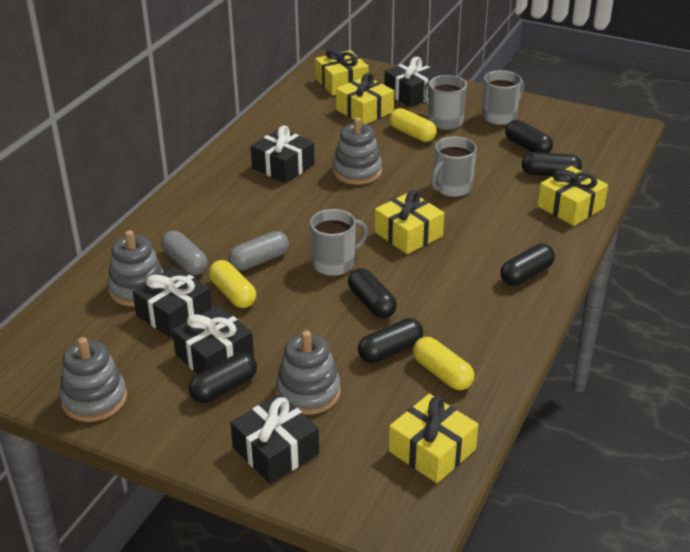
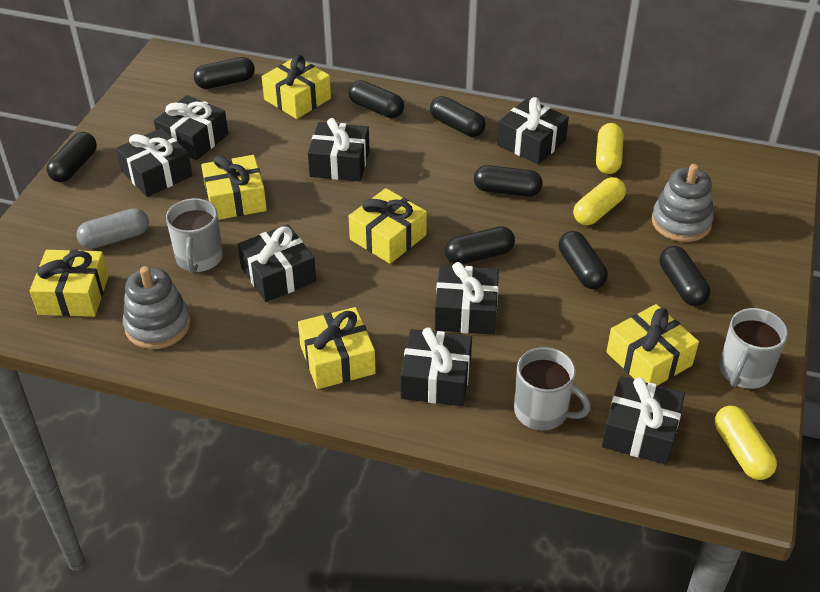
black capsule: [189,352,257,403] [348,268,397,318] [358,318,423,363] [500,244,555,286] [505,120,553,153] [522,152,582,176] = 6 -> [47,132,97,182] [194,57,255,89] [348,80,404,118] [430,96,486,137] [445,226,515,264] [474,165,543,197] [559,231,608,289] [660,246,710,306] = 8
black gift: [133,266,212,338] [172,305,254,374] [230,394,319,484] [251,125,315,183] [384,57,441,107] = 5 -> [116,128,192,197] [154,95,228,160] [238,224,316,302] [308,118,370,182] [400,327,472,406] [435,262,499,335] [497,97,569,165] [602,376,685,465] = 8
grey capsule: [161,230,208,275] [229,231,289,271] = 2 -> [76,208,149,249] = 1
grey mug: [310,209,368,276] [423,75,467,130] [431,136,477,197] [482,70,524,125] = 4 -> [166,198,223,273] [514,347,591,430] [719,308,788,389] = 3
grey stacking toy: [59,337,127,422] [107,230,164,307] [276,330,341,415] [333,117,382,185] = 4 -> [123,266,191,349] [652,164,714,242] = 2
yellow gift: [315,49,368,95] [336,73,394,124] [374,190,444,254] [389,394,479,483] [538,166,608,226] = 5 -> [30,249,109,317] [201,155,267,220] [262,55,331,119] [298,307,376,389] [349,188,427,264] [606,304,699,386] = 6

